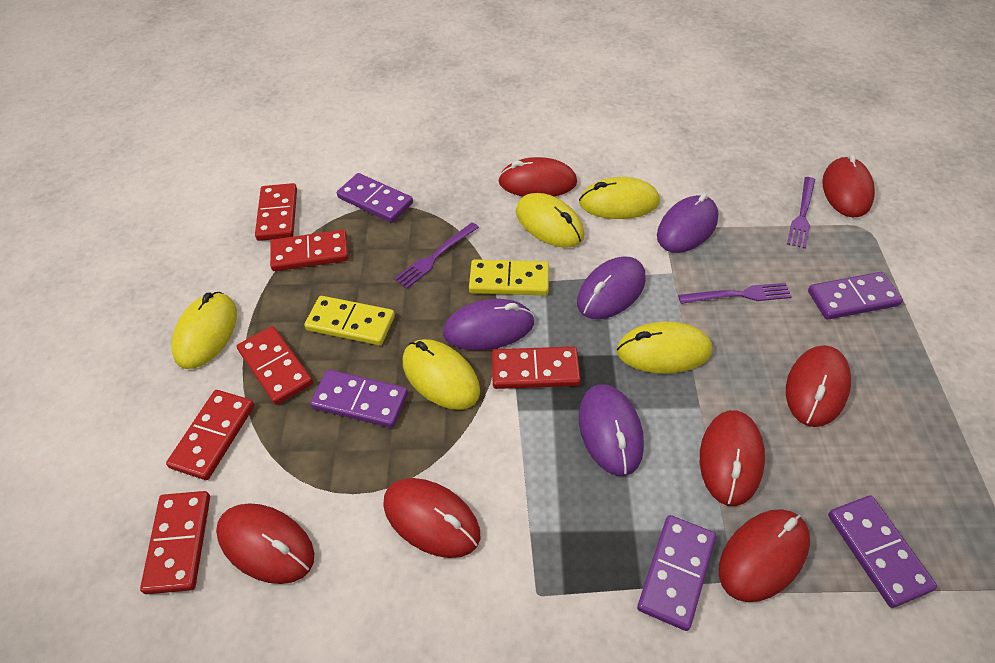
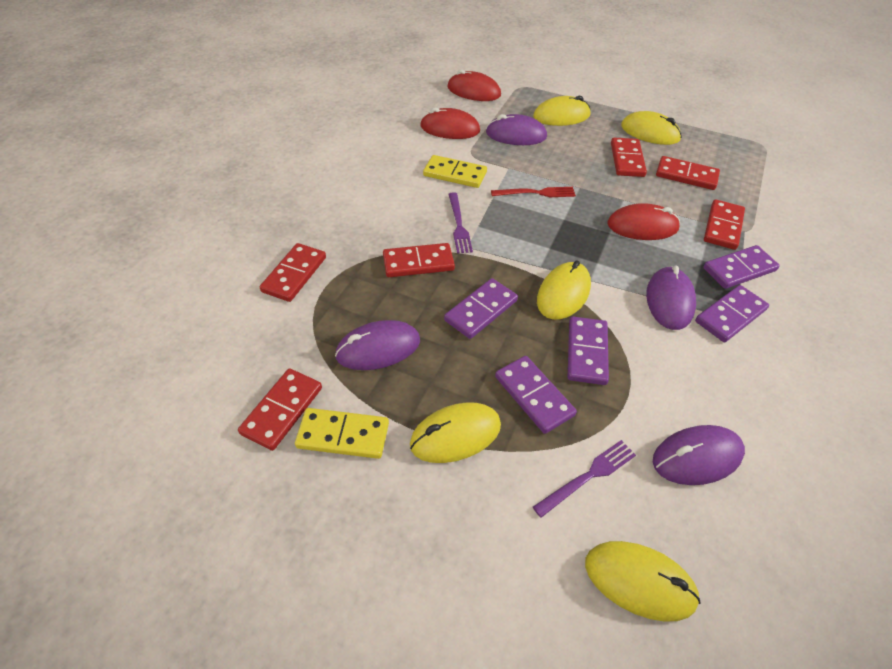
purple fork: [394,222,479,289] [678,283,792,304] [787,177,815,249] = 3 -> [449,192,473,253] [533,440,636,518] = 2
red fork: none = 0 -> [491,187,576,197] = 1
red mouse: [216,503,314,584] [383,478,480,558] [498,157,577,196] [700,410,765,506] [719,509,810,602] [786,345,851,427] [822,154,875,218] = 7 -> [420,107,480,139] [447,69,501,101] [607,203,680,240] = 3

